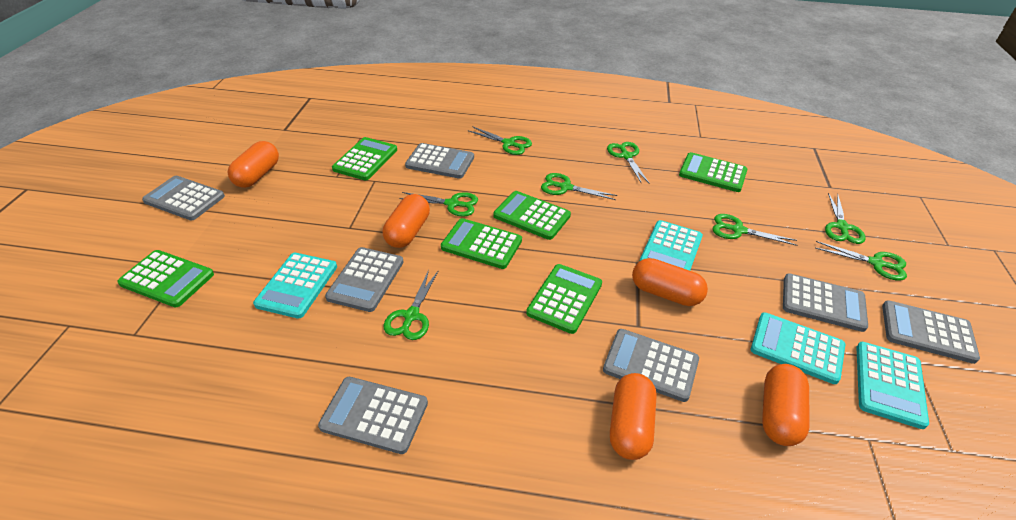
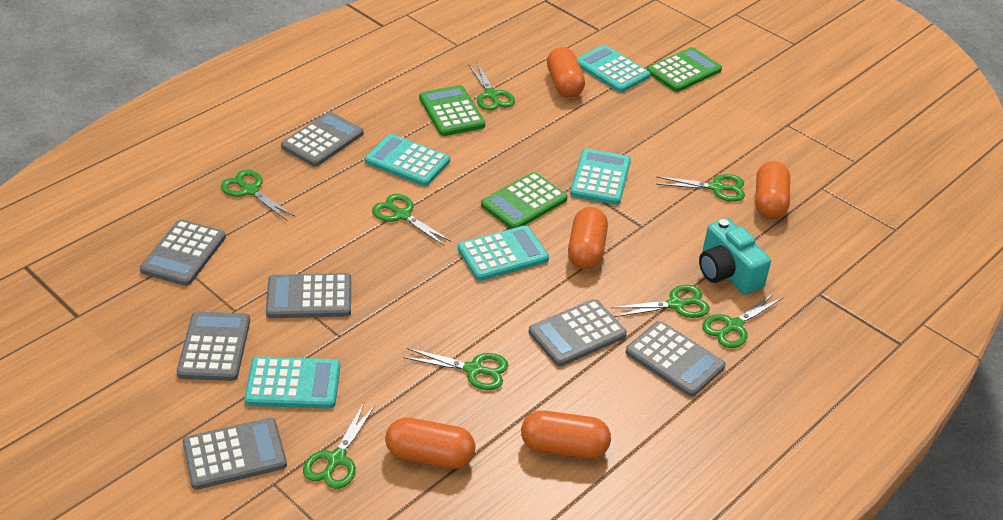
green calculator: [117,250,214,308] [332,137,397,180] [441,218,522,269] [493,191,571,240] [526,264,602,334] [679,152,747,192] = 6 -> [419,85,485,136] [481,172,568,229] [647,47,722,92] = 3
turquoise calculator: [253,253,337,319] [640,220,703,271] [751,312,845,384] [856,342,929,429] = 4 -> [244,357,340,409] [365,134,450,186] [458,225,549,281] [570,149,631,205] [577,45,650,93] = 5
turquoise camera: none = 0 -> [699,218,771,295] = 1

